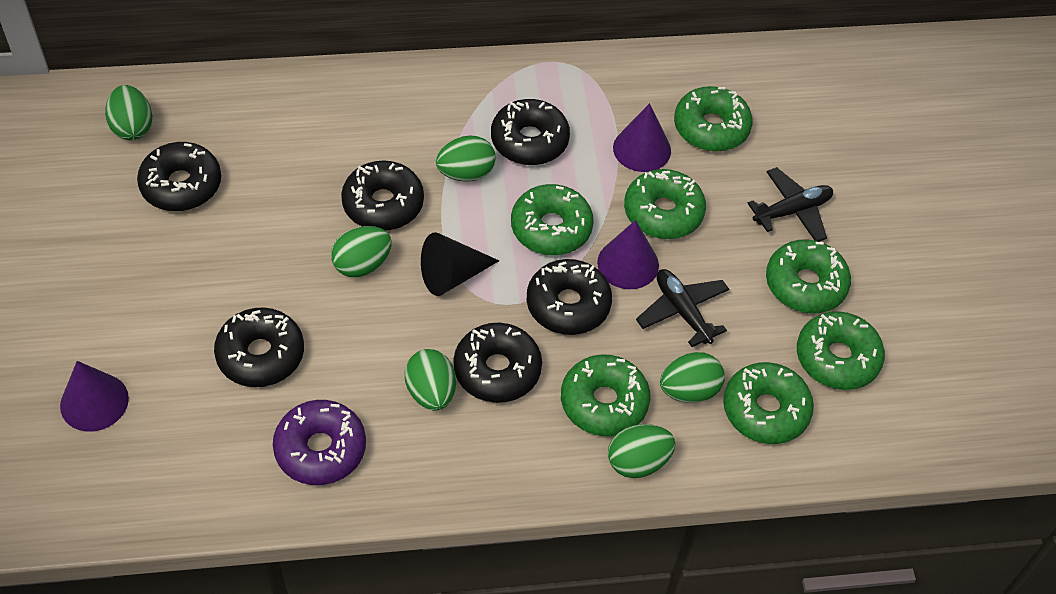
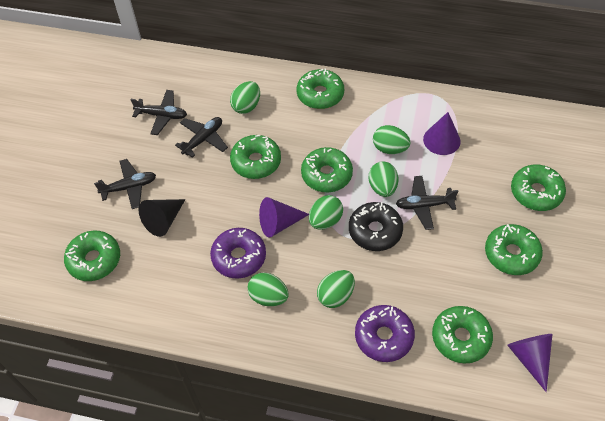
black donut: [137,142,221,211] [214,307,304,387] [341,161,424,231] [453,323,542,403] [491,99,570,165] [527,259,612,335] = 6 -> [349,202,403,251] = 1
black plane: [636,269,729,347] [748,167,833,242] = 2 -> [94,159,156,209] [131,90,187,135] [175,117,228,158] [396,176,458,230] = 4
purple donut: [273,400,366,485] = 1 -> [210,228,266,279] [355,305,415,362] = 2

